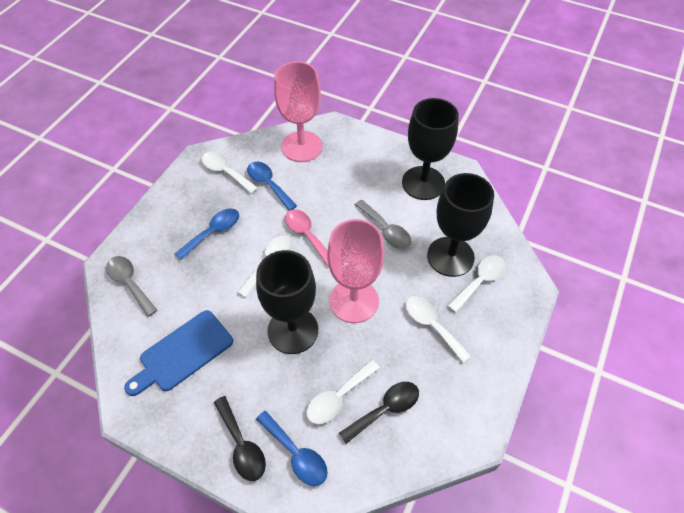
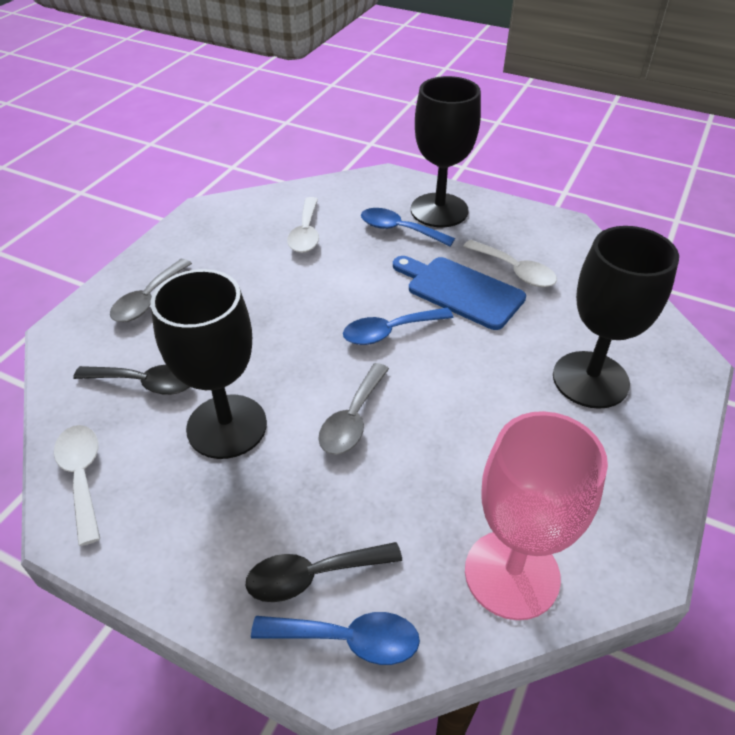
pink goblet: [274,61,322,162] [327,219,384,323] = 2 -> [465,411,608,620] = 1
pink spoon: [285,210,329,267] = 1 -> none = 0
white spoon: [202,152,258,194] [237,236,293,298] [306,360,380,424] [405,296,471,363] [447,255,506,313] = 5 -> [54,425,100,546] [287,197,319,253] [463,240,557,287] = 3

